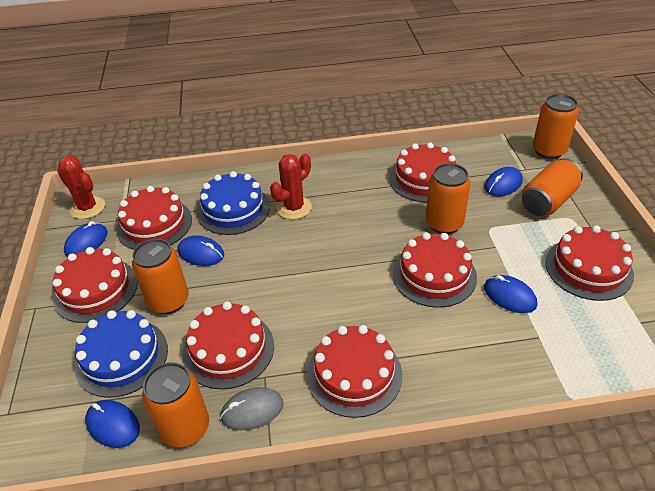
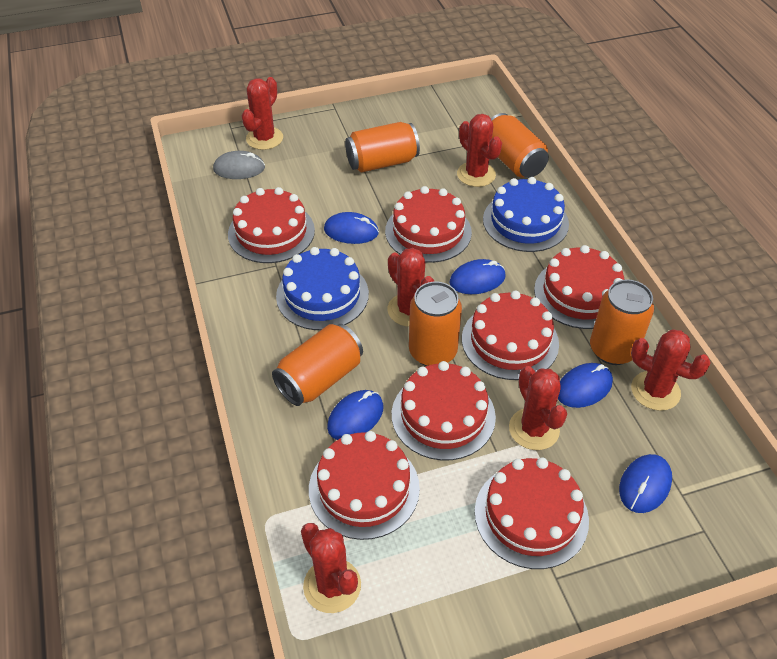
red cactus: [57,155,105,219] [270,154,312,219] = 2 -> [242,77,283,150] [301,523,361,613] [387,248,435,326] [457,114,502,187] [509,366,567,450] [631,329,710,411] = 6

